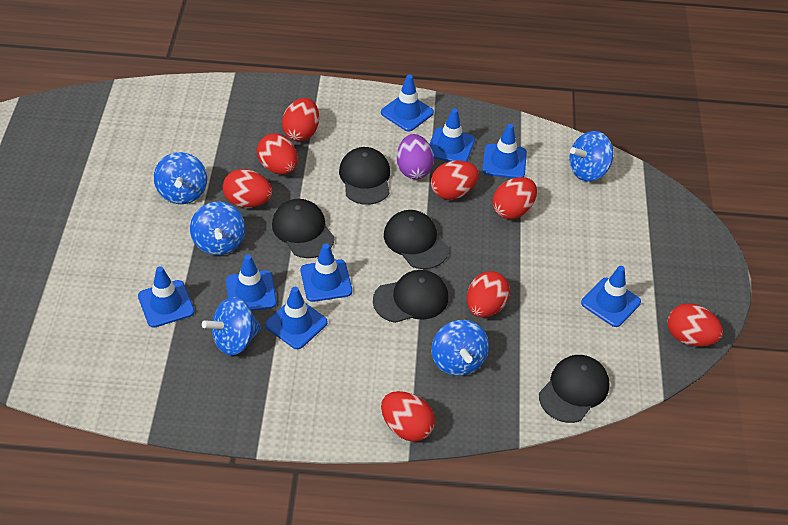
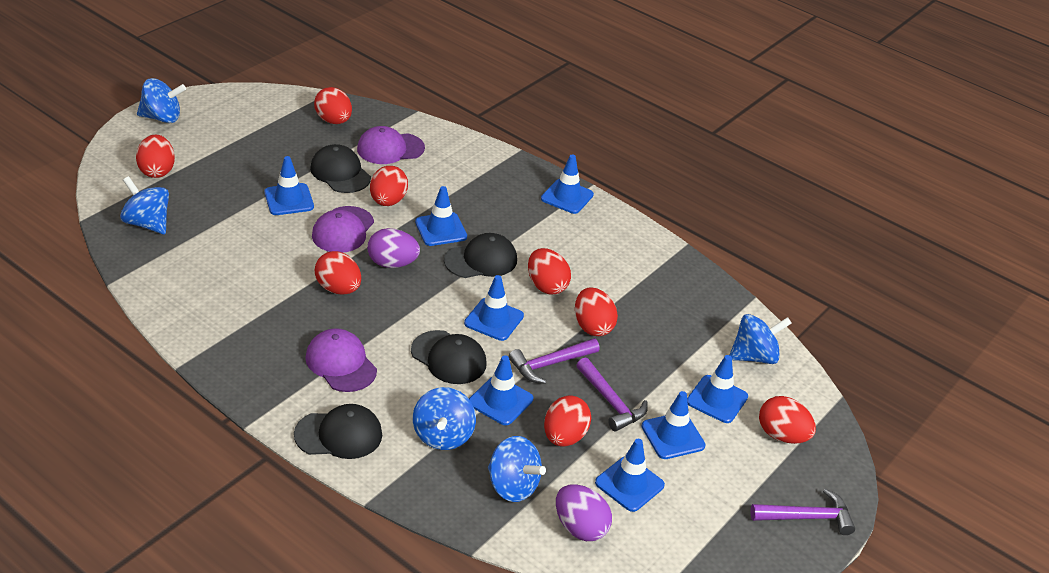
black cap: [272,199,335,258] [339,147,390,205] [373,270,449,323] [384,210,449,269] [539,355,610,423] = 5 -> [294,404,382,459] [310,144,371,193] [411,330,487,384] [444,233,517,278] = 4
purple cap: none = 0 -> [305,328,377,392] [312,206,374,253] [357,126,425,164] = 3
purple egg: [397,134,434,179] = 1 -> [367,228,420,268] [556,485,612,541] = 2
purple hammer: none = 0 -> [509,338,600,384] [576,358,648,432] [750,489,855,535] = 3

